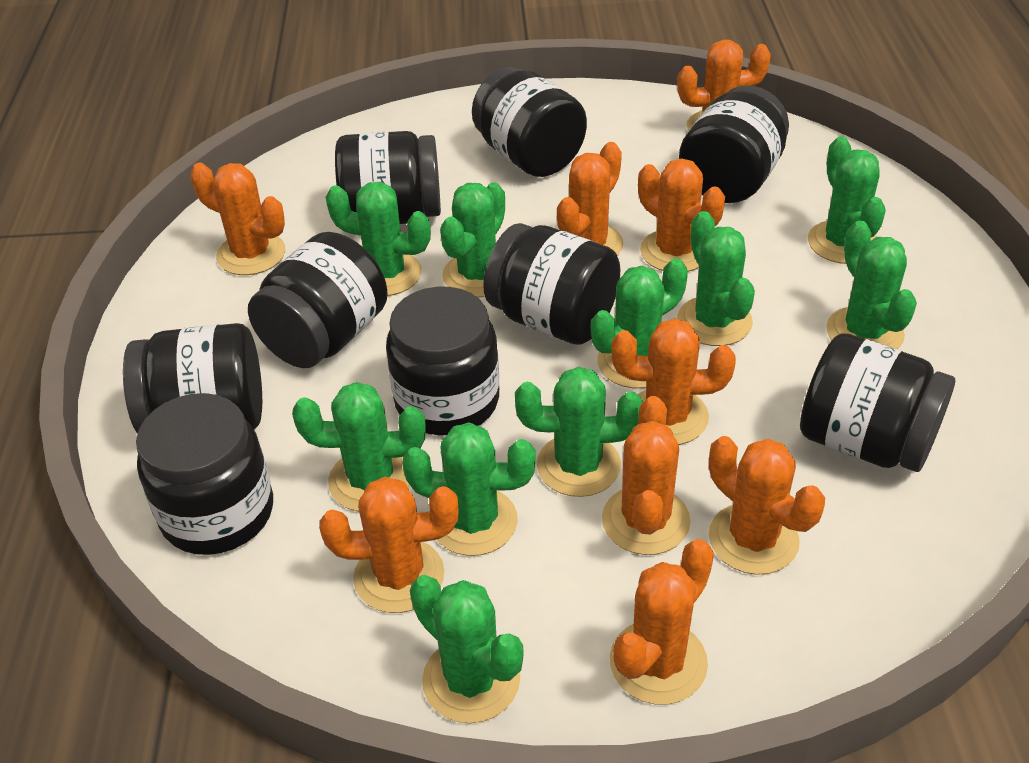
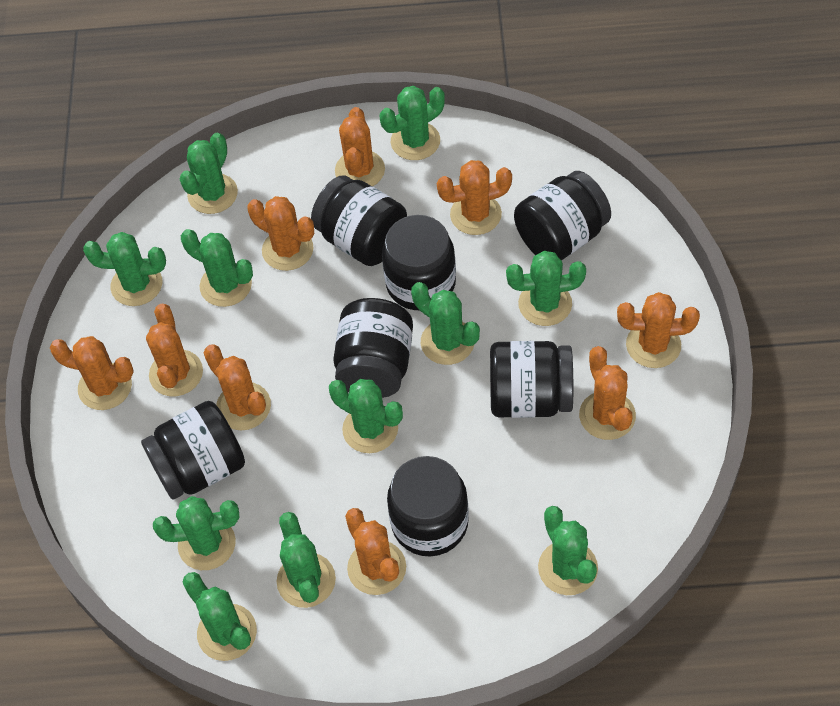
black jar: [123,323,262,434] [136,393,273,555] [248,232,388,368] [335,131,441,224] [386,287,499,435] [472,67,587,177] [483,223,620,345] [679,86,789,203] [800,334,955,472] = 9 -> [141,401,245,500] [311,175,407,266] [333,298,413,398] [382,215,456,310] [387,456,469,557] [490,341,573,418] [514,171,611,261] = 7
green cactus: [292,382,426,512] [326,182,431,296] [402,422,536,556] [410,575,524,723] [440,182,505,298] [515,367,643,497] [591,258,688,388] [677,211,755,346] [808,136,886,264] [826,221,917,349] = 10 -> [83,232,166,306] [153,496,239,570] [180,133,238,214] [181,229,253,307] [183,572,257,661] [277,512,336,608] [329,379,403,453] [380,86,445,160] [411,282,480,365] [506,251,586,326] [538,506,598,595] = 11

